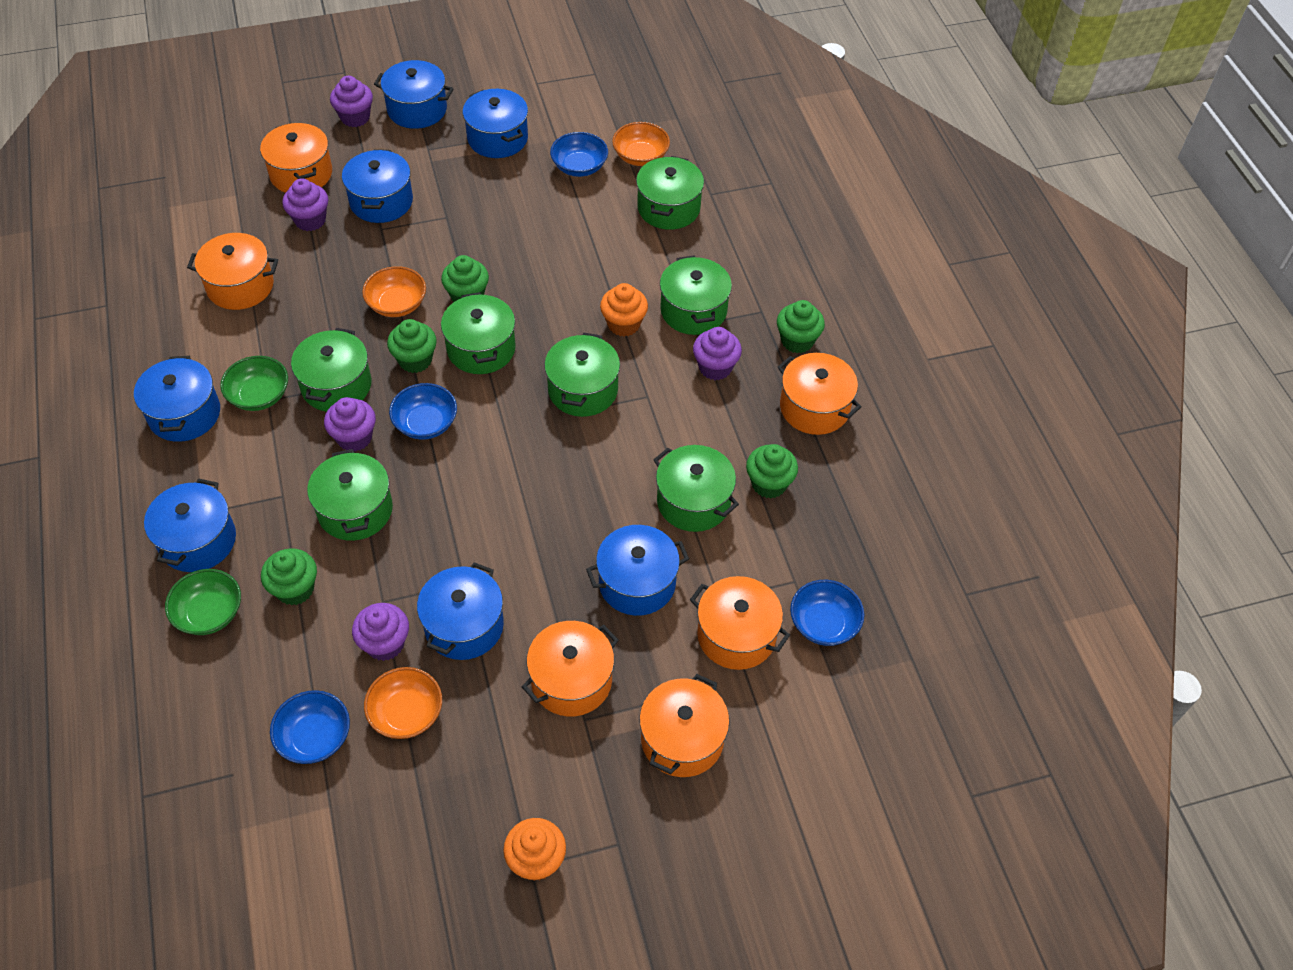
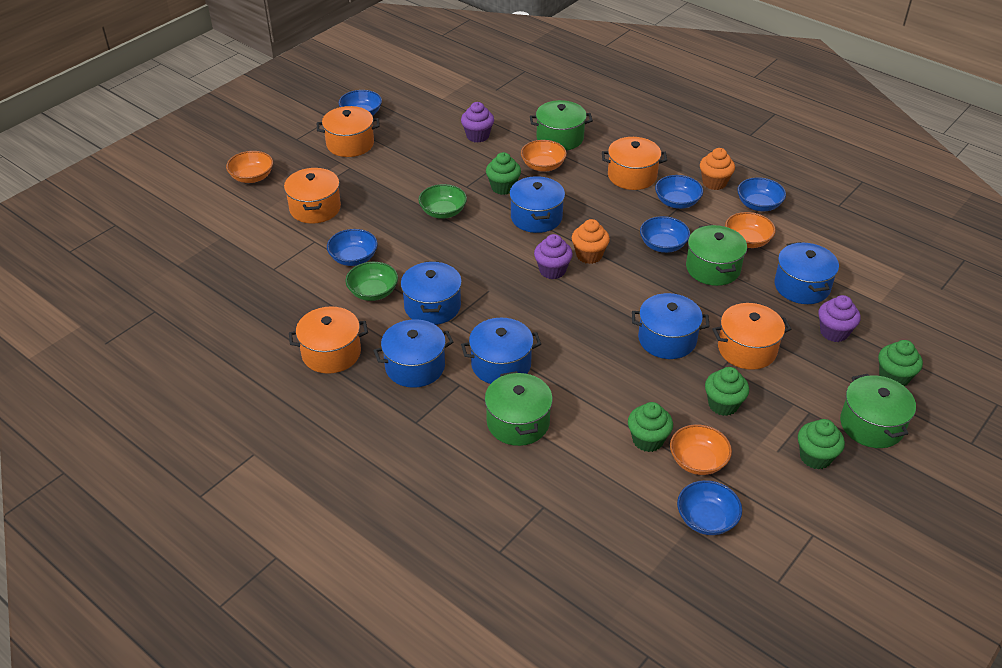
blue bowl: [270,690,350,764] [389,383,457,440] [550,132,608,177] [790,580,865,646] = 4 -> [327,229,378,266] [339,90,382,116] [640,216,690,253] [655,175,703,209] [677,480,742,535] [737,177,786,211] = 6
blue pot: [134,356,220,442] [144,478,236,572] [342,149,413,223] [374,60,454,129] [417,562,504,660] [463,89,528,158] [586,525,689,616] = 7 -> [373,319,453,388] [401,261,462,325] [461,318,541,384] [509,176,565,233] [632,293,710,359] [774,242,839,304] = 6
green pot: [291,328,371,412] [307,449,393,541] [441,292,516,374] [544,333,620,417] [636,156,704,230] [654,445,739,532] [660,255,732,335] = 7 -> [485,371,553,446] [530,100,593,151] [686,225,747,286] [840,374,916,448] = 4
orange bowl: [362,266,426,317] [364,667,442,739] [612,122,670,166] = 3 -> [226,151,273,183] [521,140,567,172] [670,424,732,475] [725,212,776,248] = 4
orange pot: [187,233,278,310] [260,123,332,193] [522,621,618,717] [639,674,730,777] [690,576,790,670] [778,353,862,435] = 6 -> [284,168,341,224] [289,306,368,374] [317,106,380,157] [602,137,667,190] [712,303,791,370] = 5
purple cupcake: [282,178,328,231] [324,397,376,452] [330,76,373,127] [352,603,409,661] [693,327,742,380] = 5 -> [461,102,494,143] [534,234,573,279] [818,295,860,342] = 3

